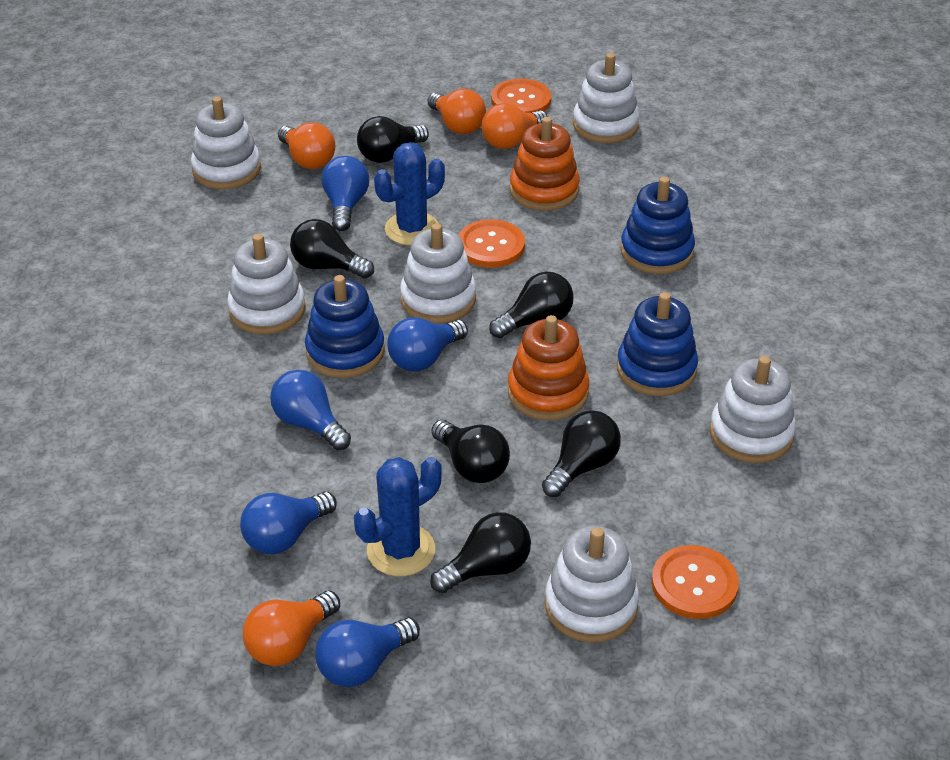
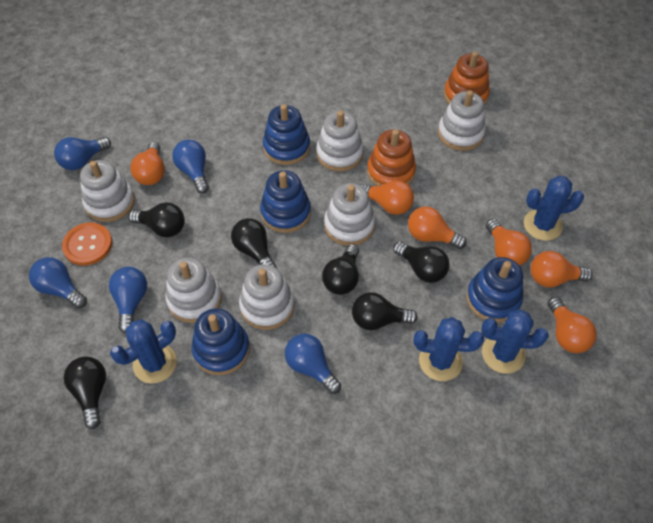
blue cactus: [354,457,442,577] [374,142,445,245] = 2 -> [110,319,177,383] [413,317,484,381] [482,309,549,374] [524,176,584,241] = 4
blue stacking toy: [305,275,385,378] [617,292,698,396] [620,176,695,274] = 3 -> [191,308,250,375] [260,170,311,233] [263,104,310,165] [466,257,523,322] = 4
orange button: [458,219,525,268] [491,79,551,113] [652,545,739,619] = 3 -> [62,223,112,265] = 1
orange light bulb: [243,591,340,666] [278,122,335,169] [428,89,486,134] [481,103,548,149] = 4 -> [130,142,165,185] [361,180,414,215] [408,206,467,249] [486,219,532,266] [530,251,593,288] [548,297,597,353] = 6

